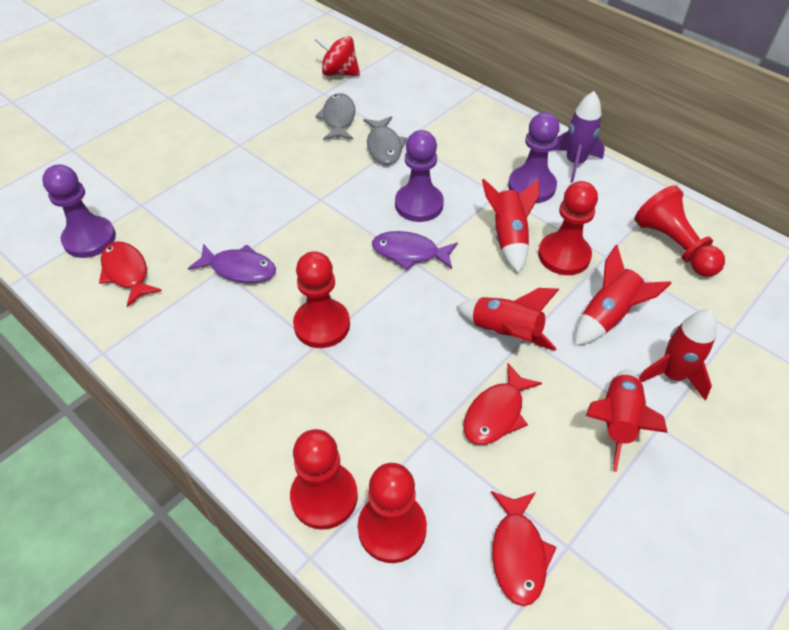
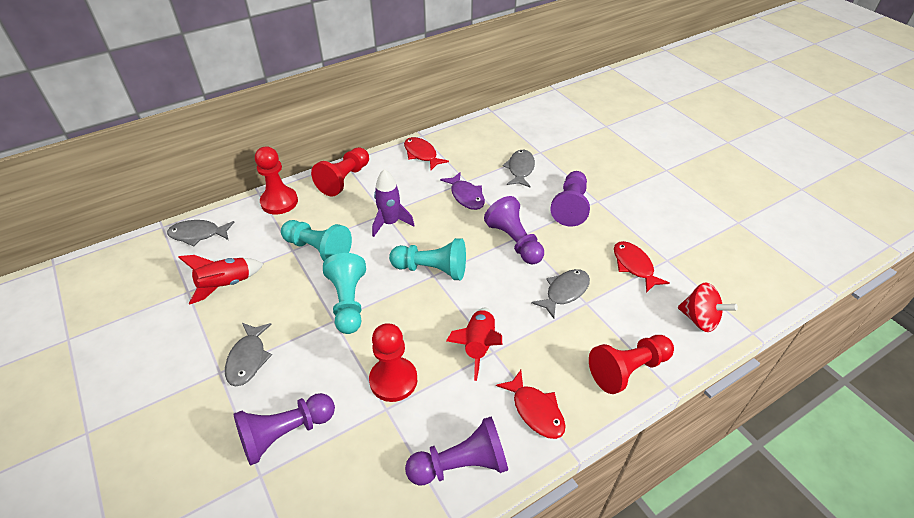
grey fish: [315,93,356,140] [363,116,407,165] = 2 -> [167,220,234,246] [225,323,272,386] [503,150,535,187] [531,269,590,319] = 4
purple fish: [188,244,276,283] [372,231,458,270] = 2 -> [440,172,485,210] = 1
purple pawn: [42,164,116,258] [395,130,444,222] [508,112,560,203] = 3 -> [234,393,335,466] [405,417,508,485] [484,196,544,264] [550,171,590,226] = 4
red pawn: [290,429,358,530] [293,251,350,348] [358,463,427,563] [538,181,598,275] [635,185,725,277] = 5 -> [255,146,298,215] [311,147,369,197] [369,323,417,402] [589,335,674,394] = 4
red rocket: [456,288,559,351] [482,179,539,273] [575,245,672,346] [586,370,668,472] [639,309,717,400] = 5 -> [178,255,263,305] [446,308,502,381] = 2
turquoise pawn: none = 0 -> [281,220,352,261] [323,253,366,334] [389,238,466,280] = 3

